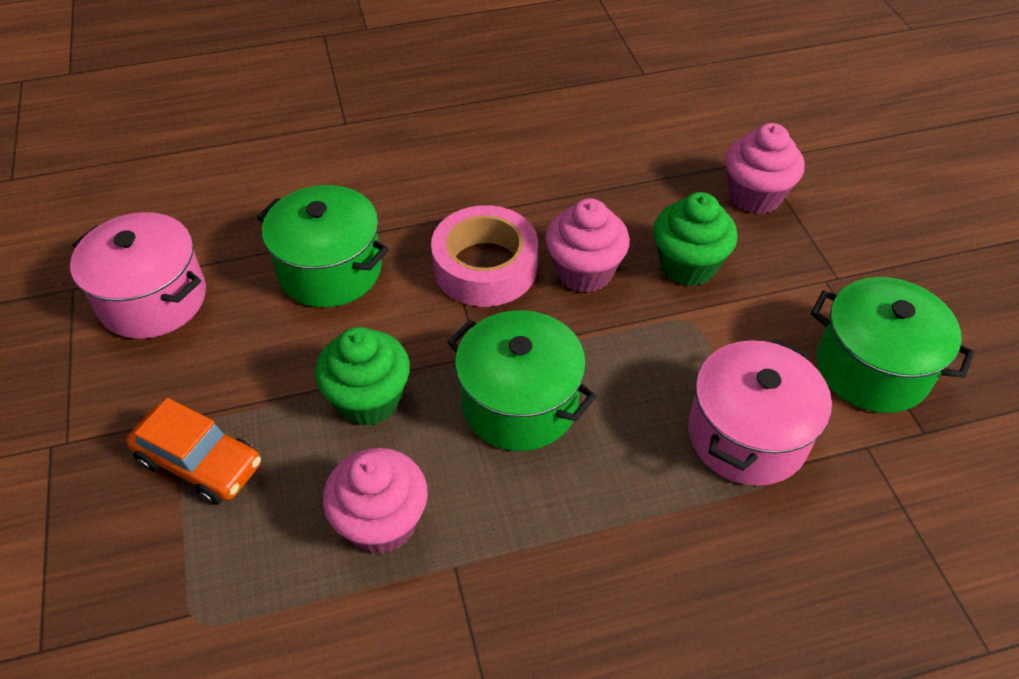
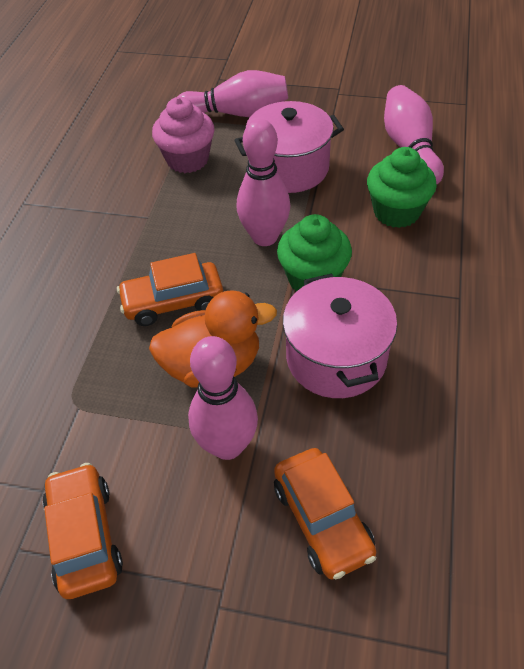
green pot: [257,185,389,307] [447,310,597,451] [811,277,975,413] = 3 -> none = 0
orange car: [126,398,261,505] = 1 -> [43,463,123,599] [117,253,223,326] [274,448,376,579] = 3
orange duck: none = 0 -> [149,290,277,388] = 1
pink bowling pin: none = 0 -> [177,70,288,117] [188,336,258,460] [237,119,290,246] [384,85,444,184] = 4
pink cupcake: [323,448,428,554] [545,198,630,293] [725,123,805,214] = 3 -> [152,97,214,173] = 1
pink tape: [431,205,538,307] = 1 -> none = 0

